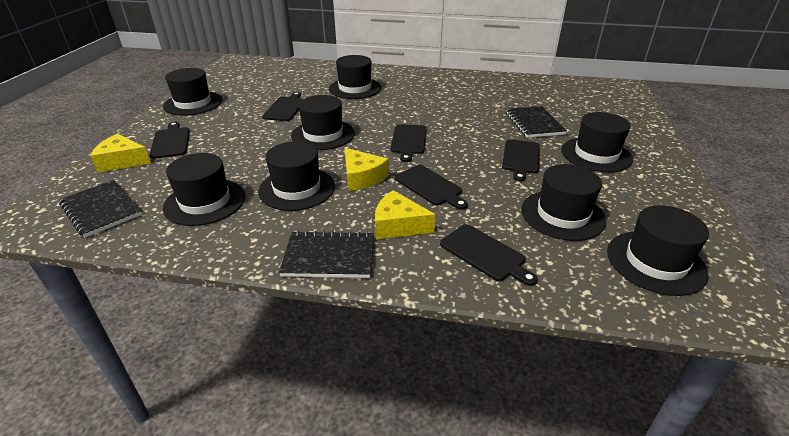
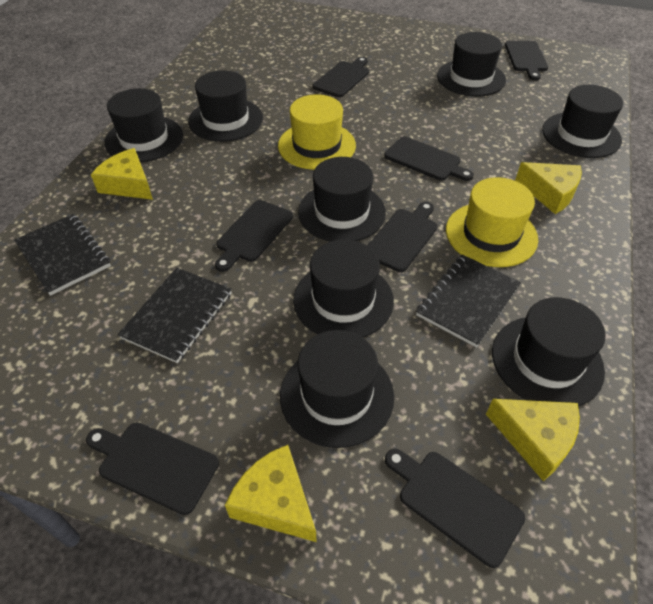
black cutting board: [149,122,190,159] [262,92,304,121] [391,124,427,162] [395,165,468,210] [440,224,538,286] [502,139,540,182] = 6 -> [86,422,219,515] [215,200,293,272] [313,57,369,97] [367,202,438,272] [384,136,474,181] [385,449,526,568] [505,41,548,81] = 7
yellow cheese: [90,134,151,172] [345,148,389,191] [375,190,435,239] = 3 -> [91,148,153,200] [225,445,317,542] [486,399,580,481] [515,162,582,214] = 4
yellow hat: none = 0 -> [278,94,356,170] [446,177,538,267] = 2

